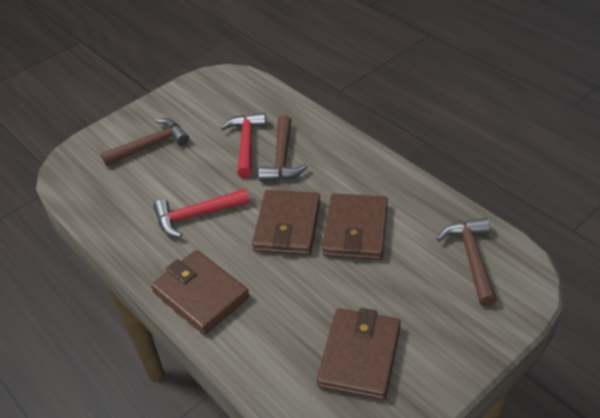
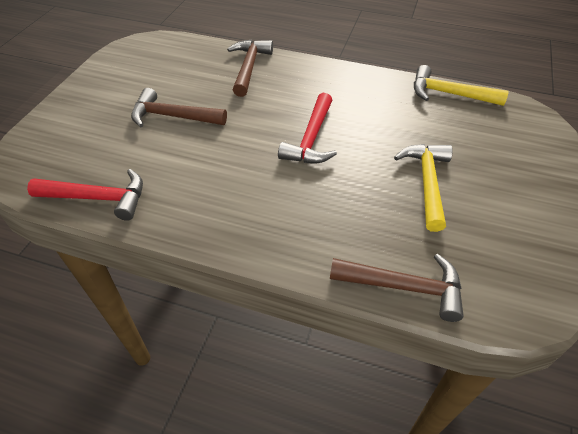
brown wallet: [151,250,250,335] [252,190,321,255] [317,308,401,400] [322,194,388,260] = 4 -> none = 0
yellow hammer: none = 0 -> [394,144,453,232] [414,65,509,106] = 2

